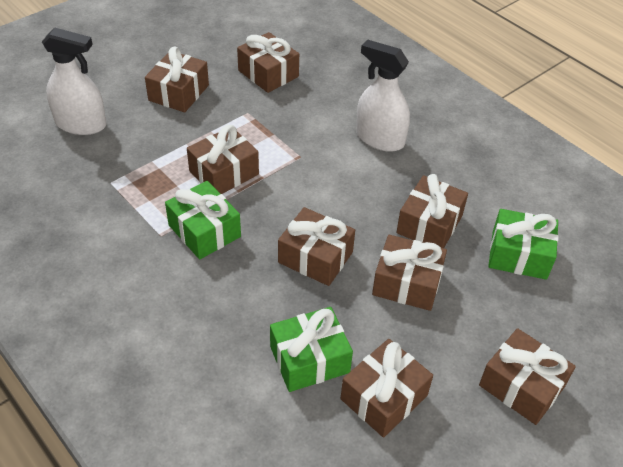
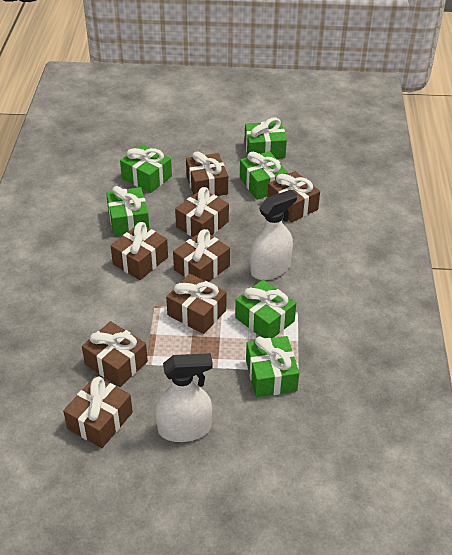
green gift: [165,181,241,259] [270,307,353,392] [488,209,559,280] = 3 -> [106,186,149,236] [120,145,172,193] [235,280,296,338] [240,151,288,200] [244,118,287,159] [246,336,299,397] = 6

